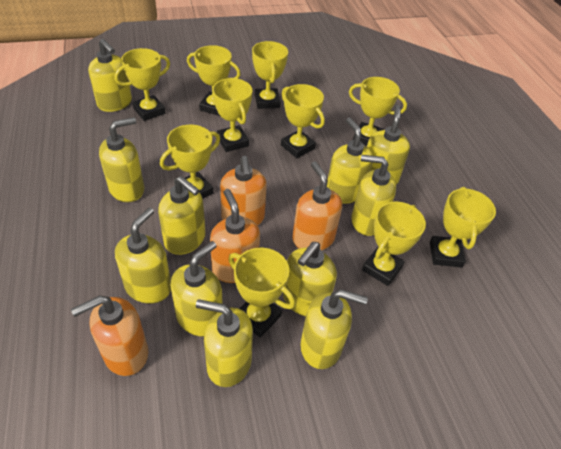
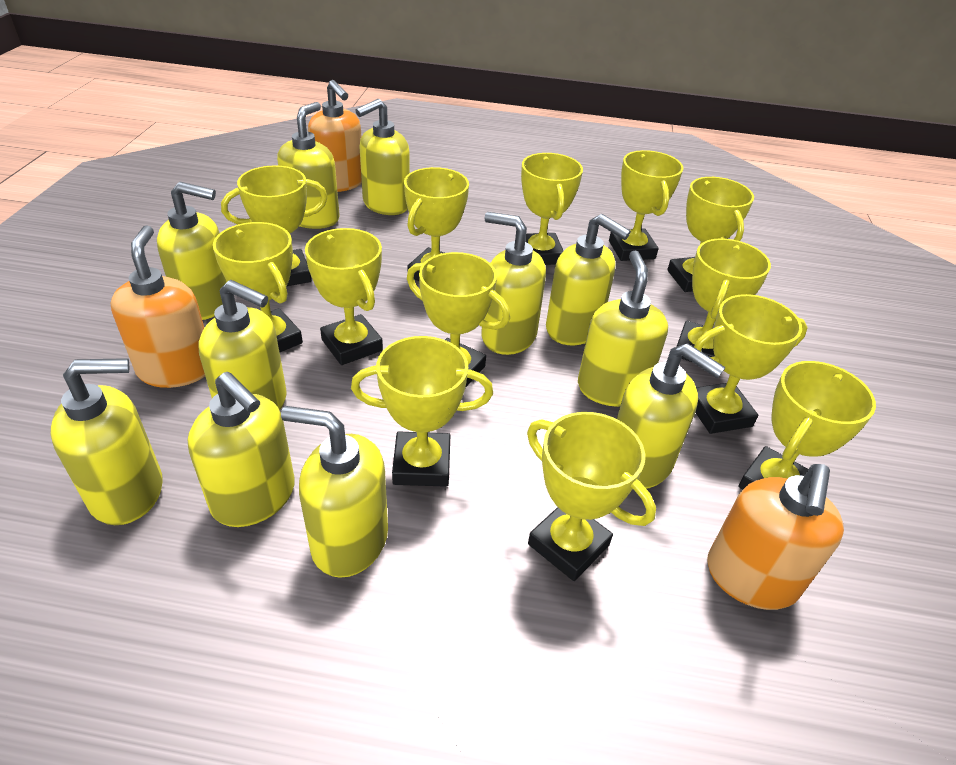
orange soap dispenser: [71,295,148,376] [210,189,260,283] [220,156,267,225] [292,161,342,250] = 4 -> [110,225,205,388] [308,80,362,192] [707,464,844,610] = 3
yellow trophy: [114,48,170,121] [160,125,220,199] [187,45,241,116] [212,78,253,152] [228,247,295,338] [252,41,288,109] [281,84,325,158] [349,77,407,146] [362,201,426,286] [430,187,496,267] = 10 -> [213,222,303,352] [221,165,328,286] [305,228,383,365] [351,336,493,487] [404,167,469,281] [407,252,510,388] [521,153,583,265] [527,412,656,581] [609,150,683,261] [667,177,754,292] [676,238,771,362] [694,294,807,434] [738,361,876,490] = 13

